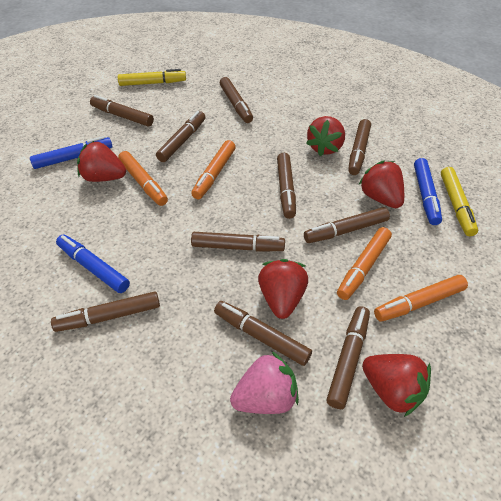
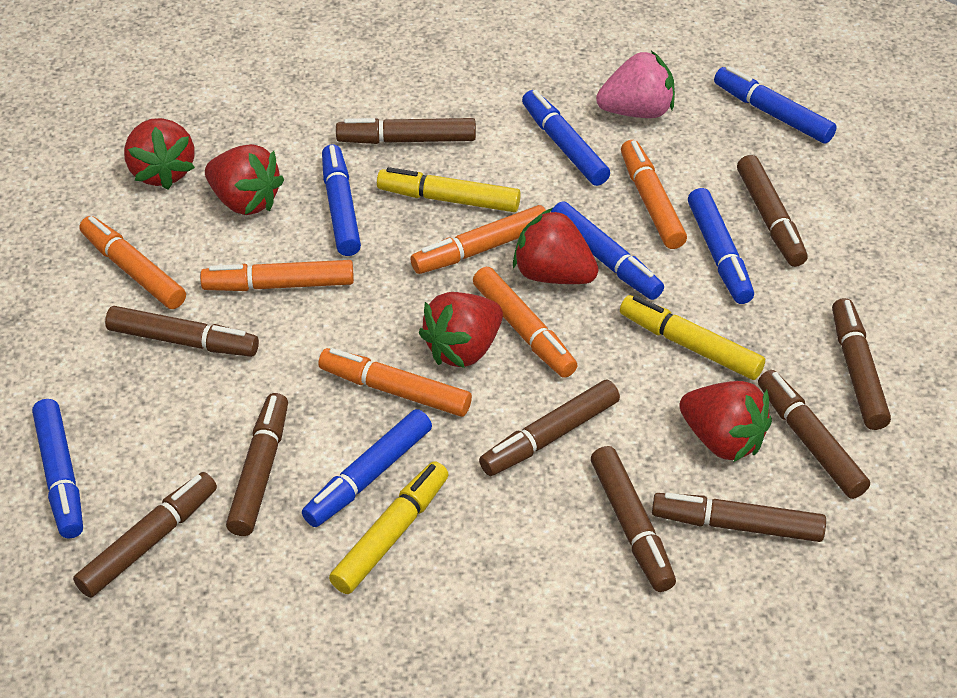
blue marker: [30,136,112,169] [56,235,130,293] [414,158,442,225] = 3 -> [32,399,83,538] [302,409,432,527] [322,144,361,256] [522,90,610,186] [551,201,664,300] [688,188,754,304] [714,66,837,144] = 7
orange marker: [118,151,168,206] [191,140,236,199] [337,227,392,300] [374,275,468,321] = 4 -> [80,216,186,309] [200,260,354,291] [318,348,472,417] [410,205,546,274] [473,267,578,378] [621,140,687,249] = 6
yellow marker: [118,69,186,86] [441,167,478,236] = 2 -> [329,461,449,594] [377,167,521,212] [620,295,765,380] = 3

